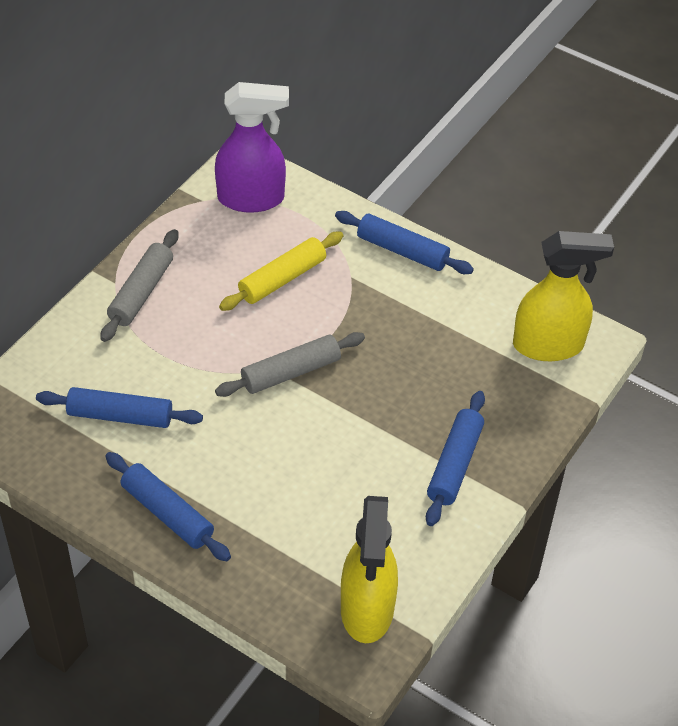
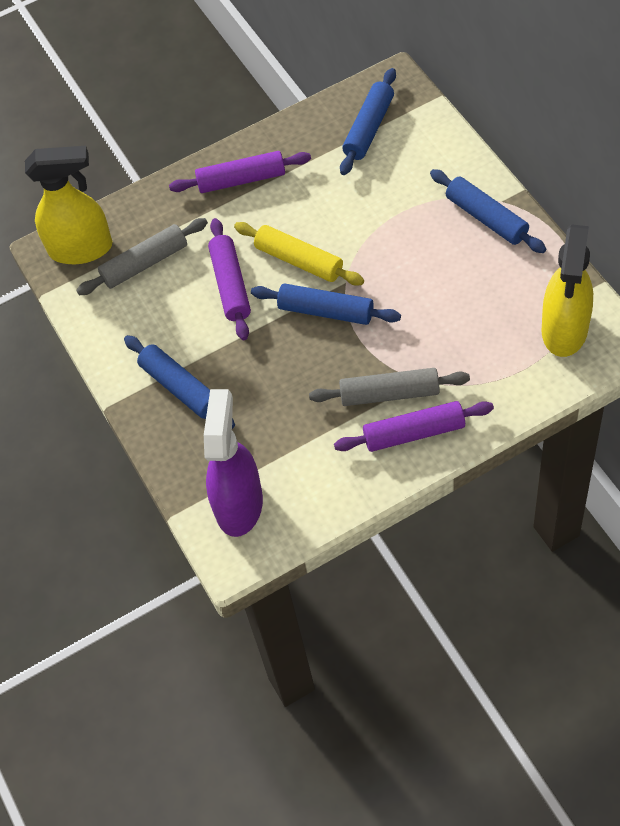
purple rolling pin: none = 0 -> [169,151,311,193] [208,218,251,340] [334,401,494,452] = 3

